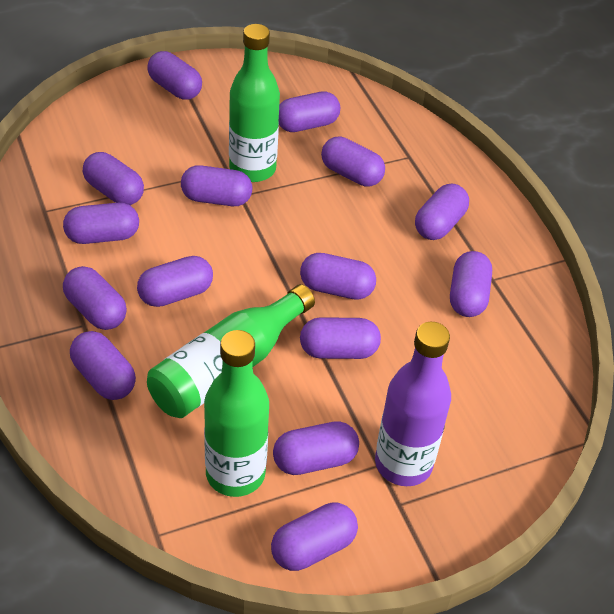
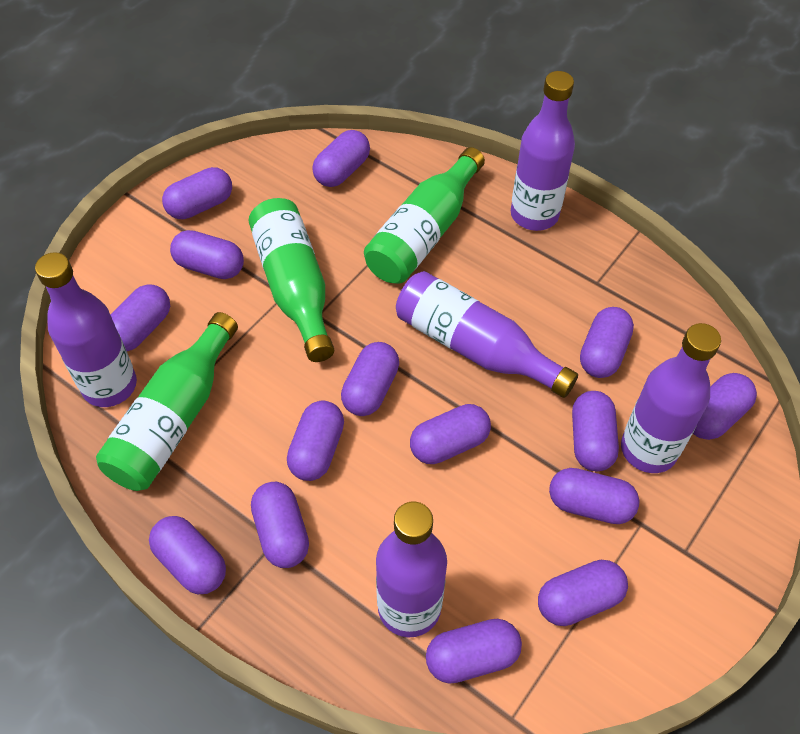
purple bottle: [375,322,451,486] = 1 -> [35,252,137,407] [376,502,447,637] [396,271,578,398] [511,71,575,231] [621,323,721,473] = 5

